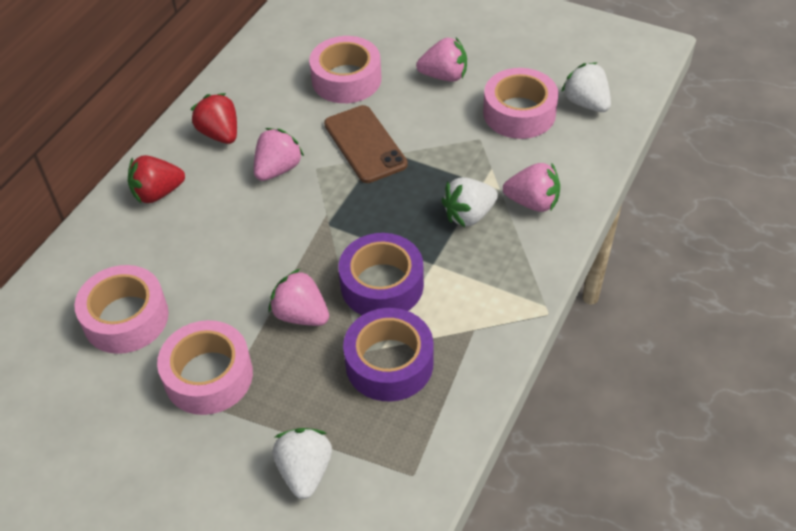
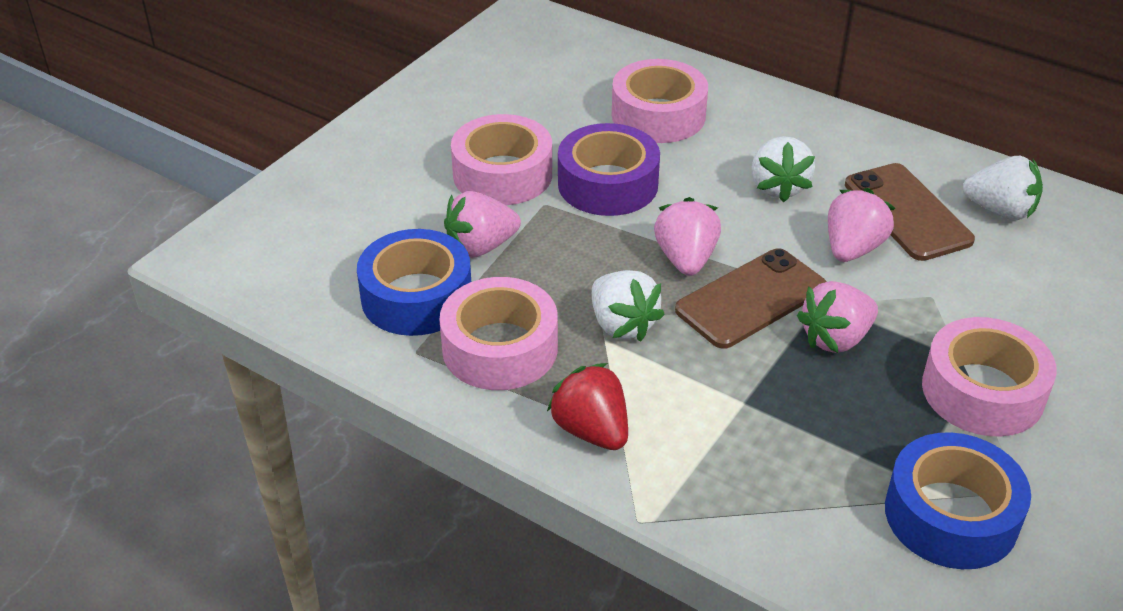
blue tape: none = 0 -> [357,229,471,336] [885,432,1031,569] = 2
brown phone: [324,105,408,183] = 1 -> [675,248,827,349] [845,163,975,261] = 2
purple tape: [339,233,424,315] [343,308,434,401] = 2 -> [558,123,660,216] = 1
red strawberry: [128,155,185,203] [190,93,237,144] = 2 -> [547,363,628,450] = 1

